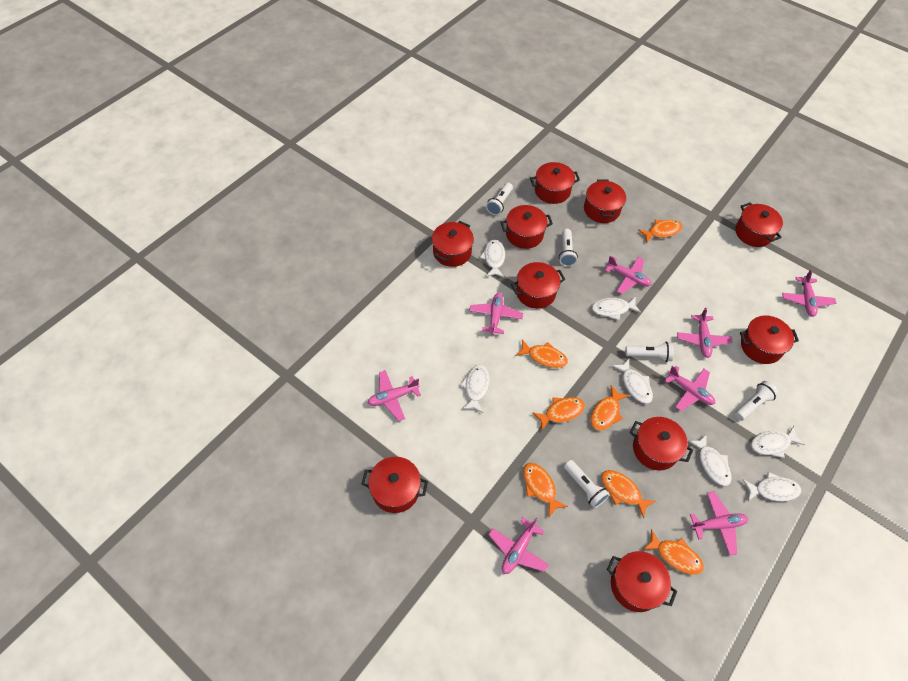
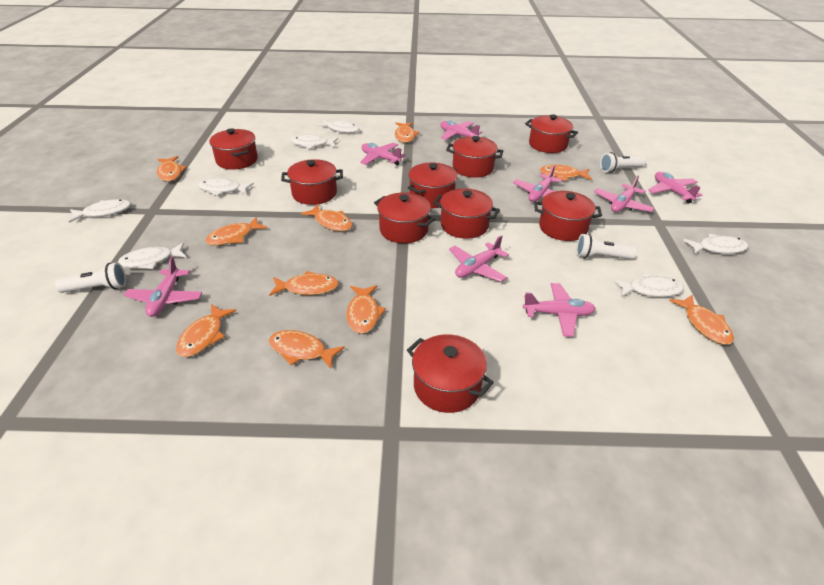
orange fish: [516,340,568,368] [523,463,568,517] [532,397,585,431] [591,385,629,431] [601,470,656,519] [638,220,682,243] [643,529,704,575] = 7 -> [157,156,186,181] [176,304,236,357] [205,217,267,246] [269,271,339,296] [269,330,345,369] [301,204,352,231] [346,285,386,334] [395,122,420,143] [540,165,592,181] [669,294,734,345] = 10
red pot: [361,457,428,513] [432,221,474,267] [500,205,553,249] [511,262,565,309] [530,162,580,204] [584,179,626,223] [607,551,677,612] [630,417,693,470] [735,202,783,247] [740,315,799,364] = 10 -> [209,128,258,170] [281,159,343,205] [374,192,435,243] [407,334,494,413] [408,162,457,208] [433,188,500,239] [446,136,503,178] [525,114,578,153] [534,191,602,241] = 9
white flashlight: [486,183,513,215] [559,229,578,266] [564,460,610,508] [625,342,674,362] [735,381,778,421] = 5 -> [55,262,126,293] [576,234,637,259] [600,152,646,173] = 3

